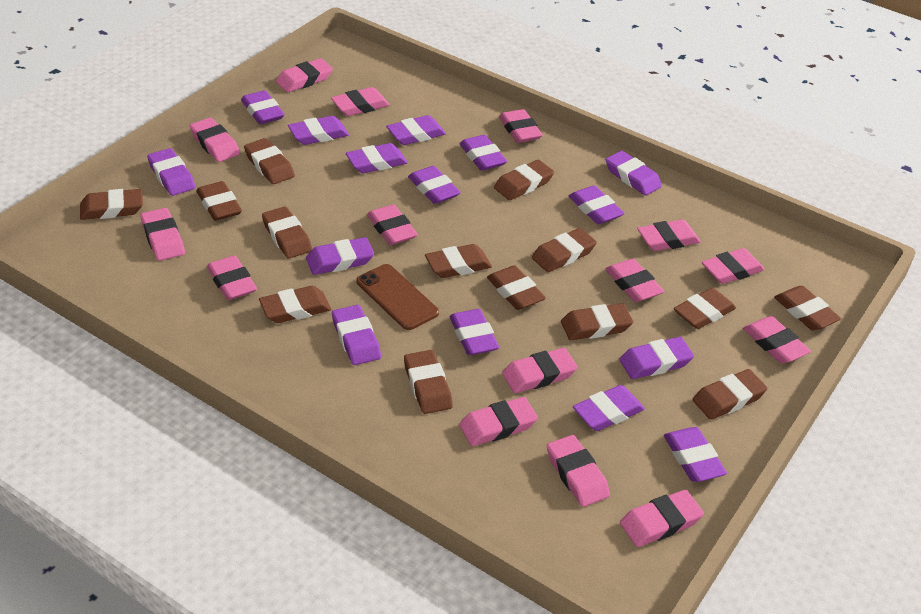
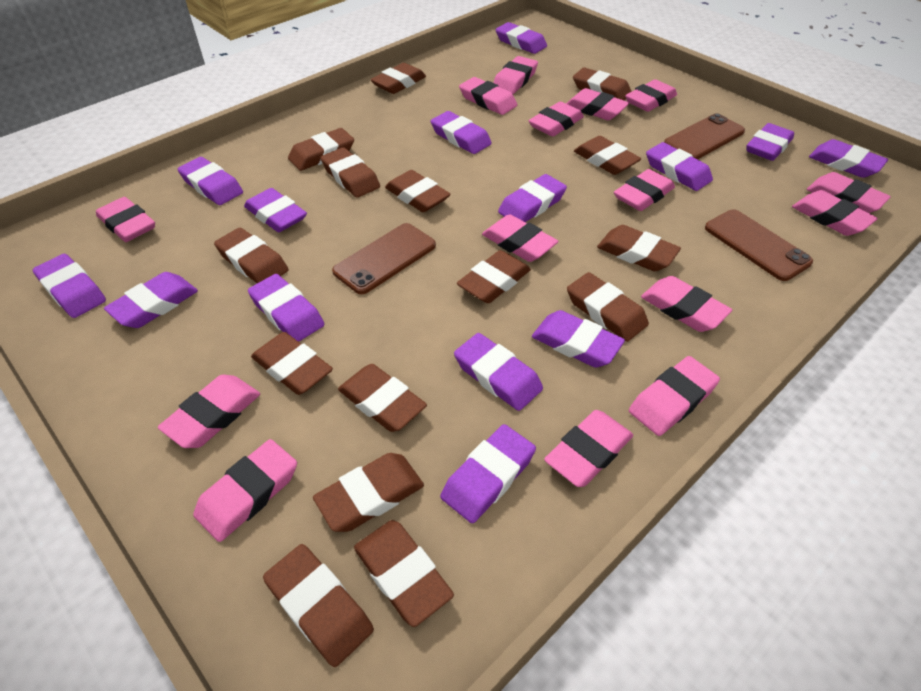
brown eraser: [80,189,143,220] [196,181,242,221] [244,138,295,184] [259,286,331,323] [262,206,312,259] [404,350,453,414] [425,244,492,278] [487,265,546,310] [494,160,554,200] [532,228,597,272] [561,303,633,340] [674,288,736,329] [693,369,767,420] [774,286,841,330] = 14 -> [214,228,289,283] [251,332,333,395] [263,544,374,667] [288,128,354,171] [313,453,424,532] [321,147,380,197] [338,364,427,432] [354,520,454,627] [371,63,426,94] [385,170,451,212] [457,250,531,303] [567,272,649,342] [573,67,632,100] [574,136,641,175] [597,225,681,271] = 15
brown phone: [357,264,439,330] = 1 -> [332,223,436,294] [664,113,745,160] [705,209,813,281] = 3
purple eraser: [147,148,195,196] [241,90,284,124] [288,116,349,145] [306,237,374,275] [332,305,381,365] [346,143,408,173] [386,115,446,145] [408,166,461,204] [449,309,499,355] [459,135,507,171] [569,186,625,224] [573,385,645,431] [606,151,662,196] [619,337,694,379] [664,427,727,482] = 15 -> [33,254,106,318] [104,272,198,328] [178,157,243,205] [244,188,307,232] [248,274,324,342] [431,111,492,154] [440,424,536,523] [454,333,543,411] [495,22,547,54] [498,174,567,222] [532,310,625,368] [646,142,713,191] [746,123,794,161] [809,139,888,178] = 14

